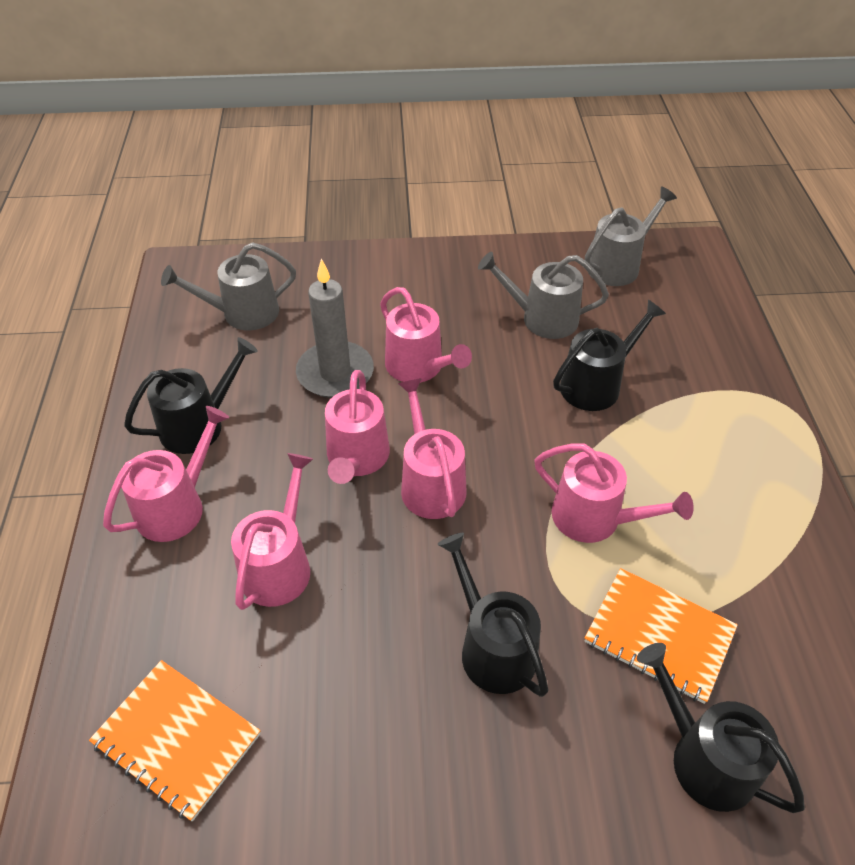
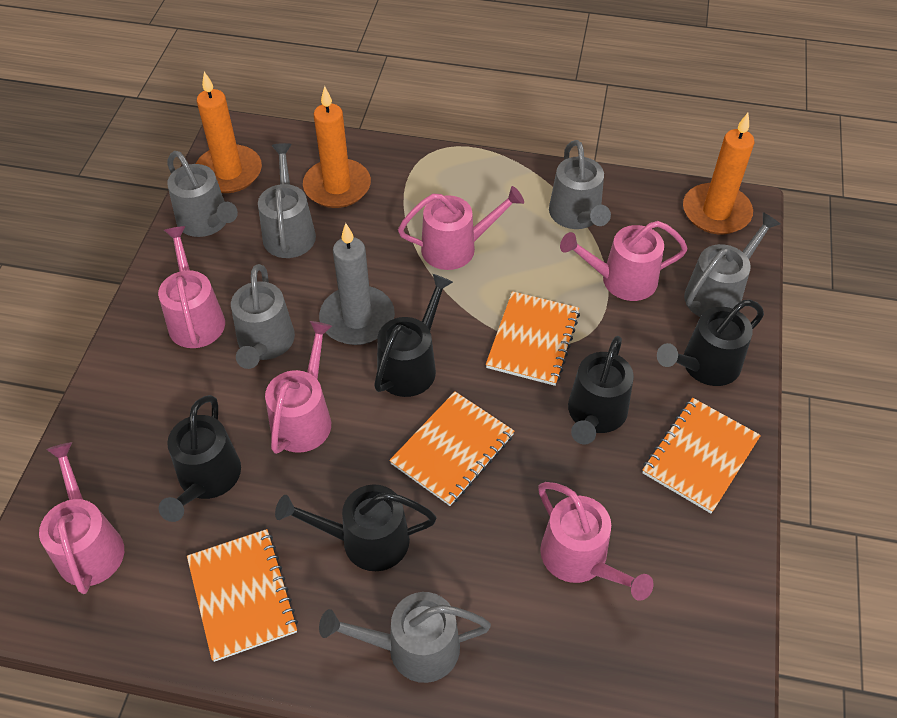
black watering can: [124,337,258,454] [437,533,548,697] [553,300,666,411] [637,643,805,813] = 4 -> [159,395,241,522] [275,484,436,571] [374,274,453,397] [568,336,634,445] [657,300,764,386] = 5
grey watering can: [161,242,296,330] [478,252,609,339] [585,186,677,286] = 3 -> [167,151,238,237] [231,264,295,369] [258,143,316,258] [319,592,491,683] [549,140,611,229] [684,212,780,317] = 6
orange candle: none = 0 -> [196,72,262,193] [303,86,371,208] [683,113,754,234] = 3
orange notebook: [89,660,261,821] [584,568,738,704] = 2 -> [187,529,298,662] [389,392,515,506] [486,291,580,386] [642,398,761,513] = 4

